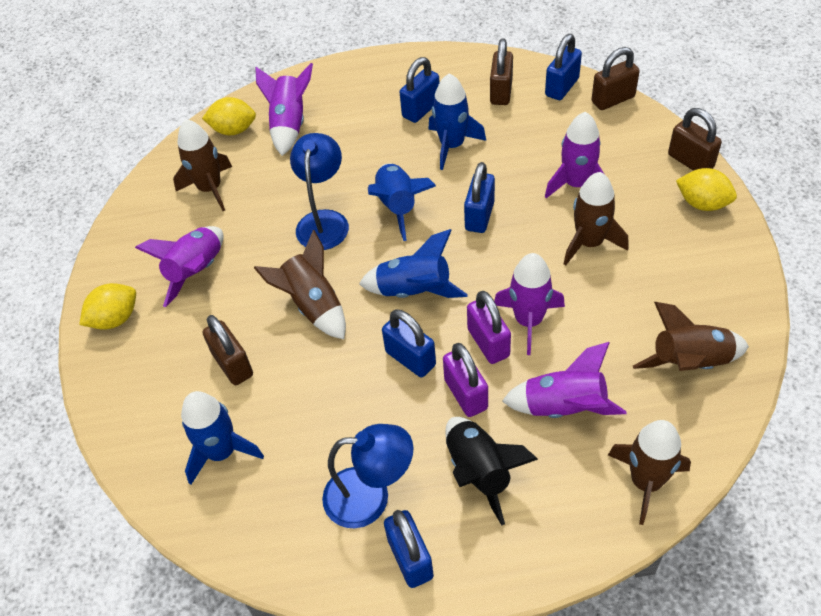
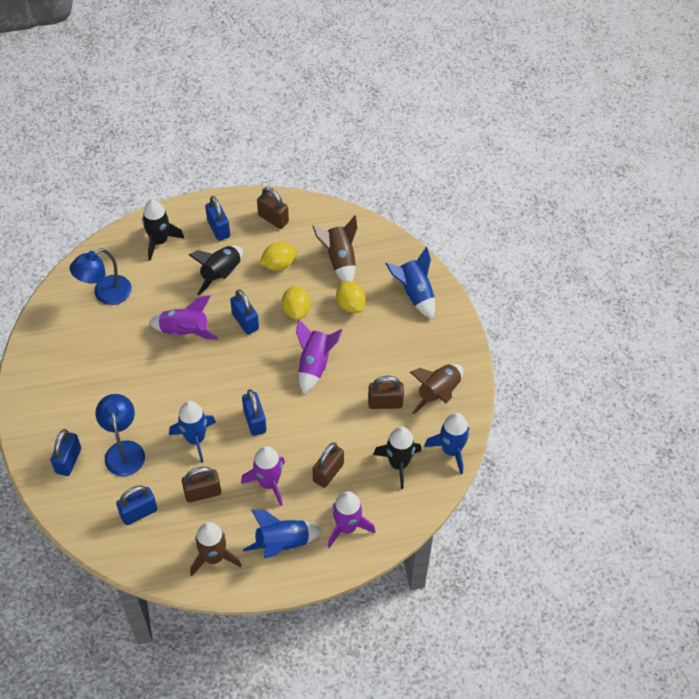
black rocket: [446,417,538,525] = 1 -> [142,199,184,260] [189,246,243,295] [373,427,422,489] = 3
brown rocket: [173,119,232,211] [254,230,346,339] [563,172,628,266] [608,420,691,525] [633,302,749,371] = 5 -> [190,522,241,576] [312,215,357,282] [410,364,463,414] = 3
purple padlock: [443,343,488,417] [467,291,511,364] = 2 -> none = 0
purple rocket: [135,226,224,307] [255,63,313,156] [494,253,565,355] [502,342,626,418] [545,112,604,198] = 5 -> [149,295,219,340] [241,446,285,506] [296,319,343,394] [328,491,376,548] = 4

